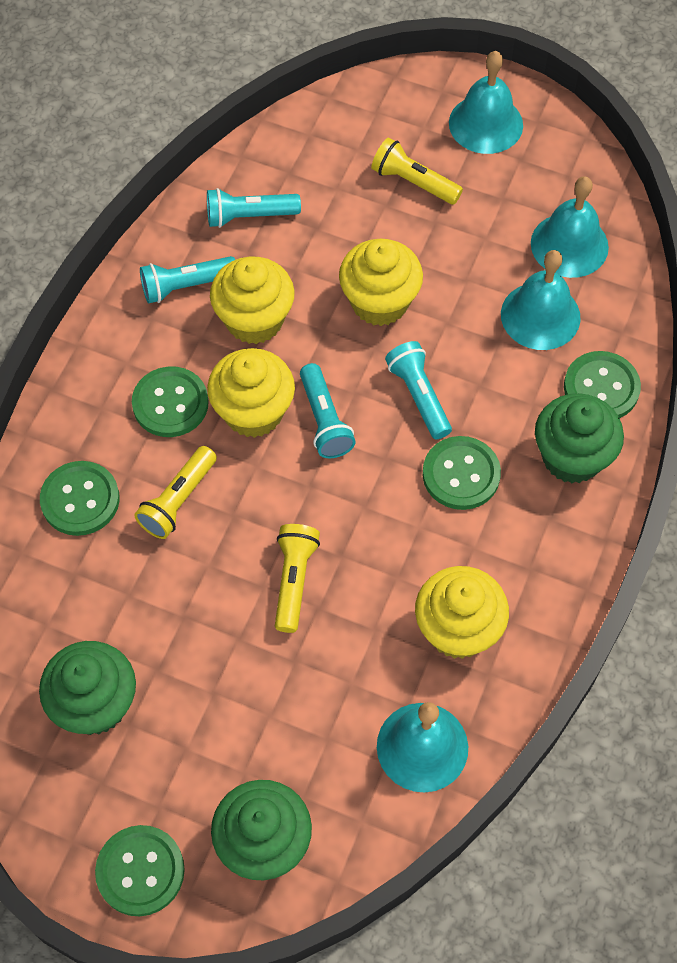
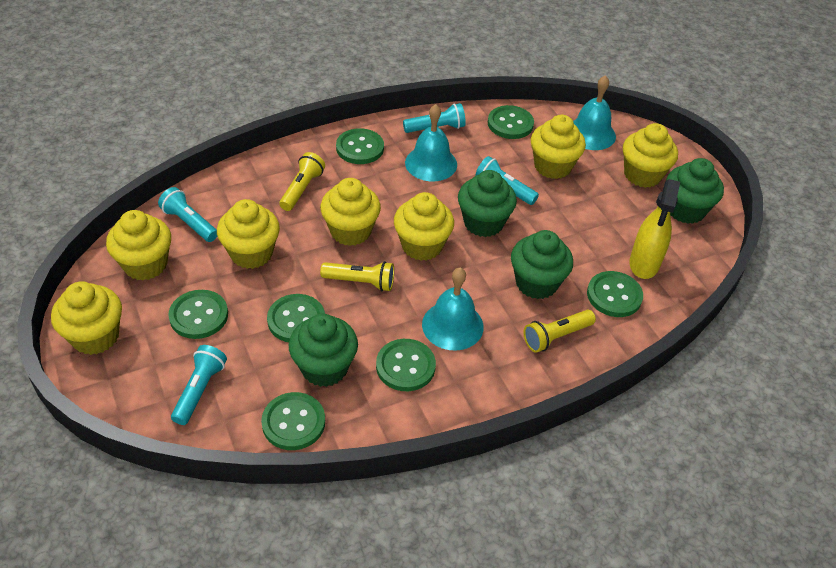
green button: [40,461,120,536] [95,825,185,917] [132,367,209,437] [423,436,501,510] [564,351,641,418] = 5 -> [168,290,228,339] [261,392,325,450] [267,294,325,342] [336,128,384,164] [376,339,436,391] [488,105,534,139] [587,271,643,317] = 7
green cupcake: [39,641,136,735] [211,780,312,880] [535,393,624,483] = 3 -> [289,314,358,387] [458,170,517,237] [511,230,573,299] [666,158,724,224] = 4
turquoise bell: [377,702,468,793] [449,51,523,154] [501,250,581,350] [531,176,609,278] = 4 -> [405,104,457,181] [422,268,484,351] [573,75,616,150] = 3
yellow cupcake: [207,348,295,438] [210,257,295,344] [339,239,423,326] [415,566,509,659] = 4 -> [51,281,122,355] [106,210,171,280] [217,199,280,269] [320,178,381,246] [394,192,454,261] [531,115,586,179] [623,123,678,188] = 7
yellow spray bottle: none = 0 -> [629,179,680,279] = 1

